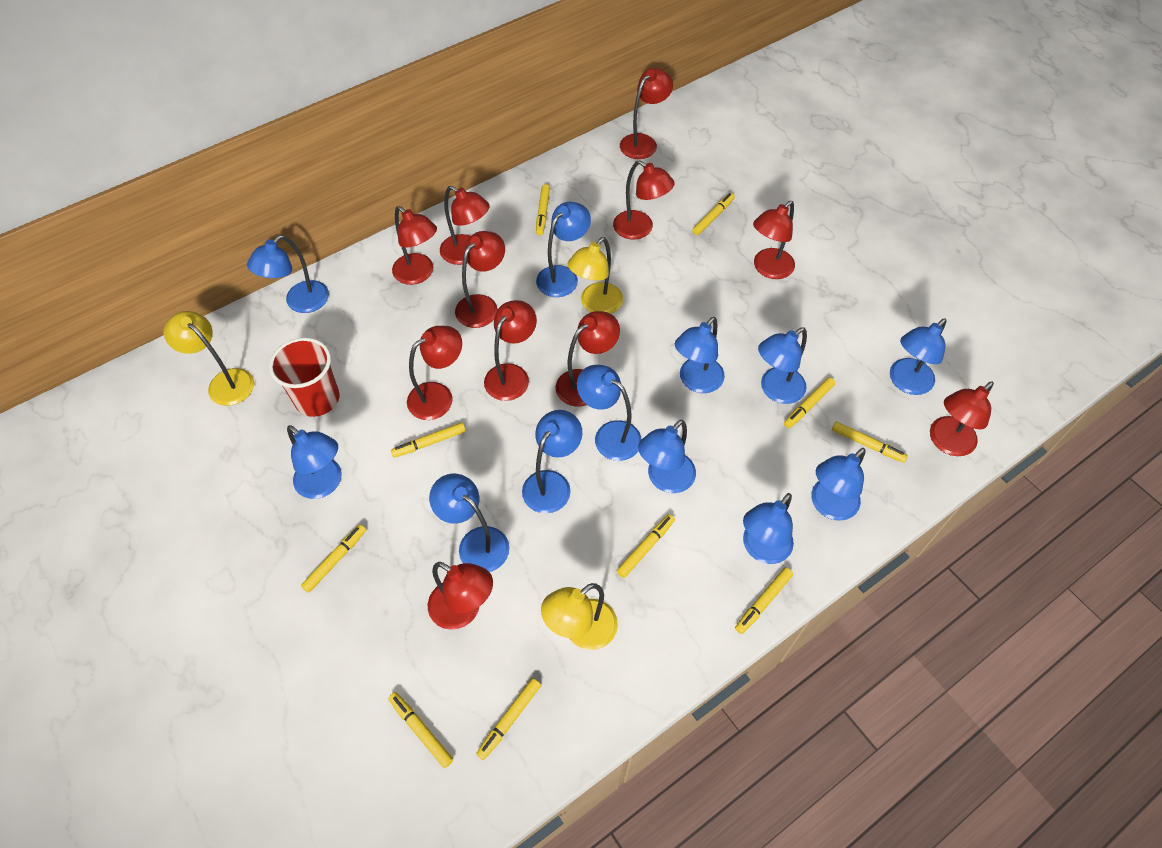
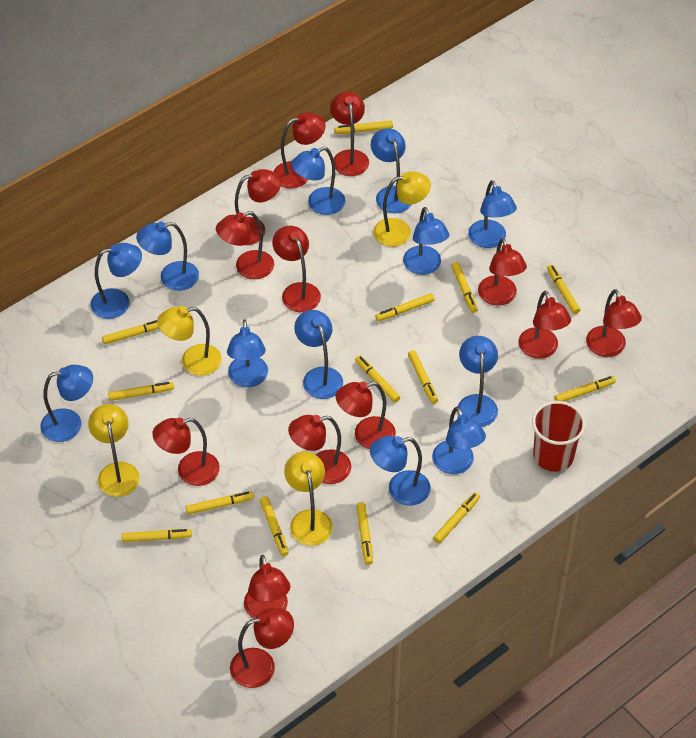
red lamp: [392,206,437,285] [407,326,462,420] [428,562,493,630] [440,186,490,265] [455,231,505,328] [484,300,537,401] [556,311,620,407] [613,160,675,240] [620,68,673,159] [753,201,795,279] [930,381,994,456] = 11 -> [152,418,220,486] [216,211,274,279] [230,608,294,688] [235,169,281,245] [244,555,290,619] [272,226,321,312] [274,112,326,189] [288,415,351,484] [330,92,369,176] [336,381,396,449] [478,238,527,306] [519,291,571,359] [586,289,642,357] = 13
yellow lamp: [164,311,254,406] [541,583,618,650] [568,237,623,314] = 3 -> [88,404,140,497] [157,306,222,376] [284,452,333,546] [373,171,431,247] = 4
yellow marker: [301,525,366,593] [388,692,453,768] [391,422,466,458] [476,678,541,760] [536,184,550,235] [617,514,675,578] [692,193,735,235] [735,567,793,634] [784,377,835,428] [832,421,908,463] = 10 -> [102,320,159,344] [108,382,174,401] [122,529,192,542] [186,491,254,515] [260,496,289,556] [334,120,393,134] [355,355,400,402] [356,502,373,565] [375,293,435,321] [408,350,438,404] [433,492,480,543] [451,262,478,313] [547,264,580,314] [554,376,616,402] = 14

